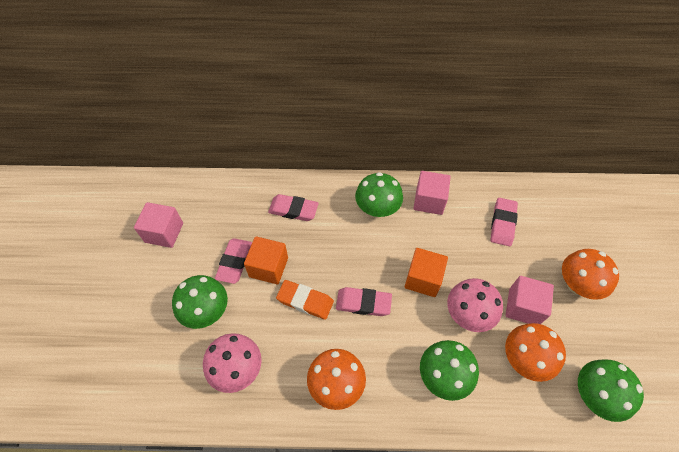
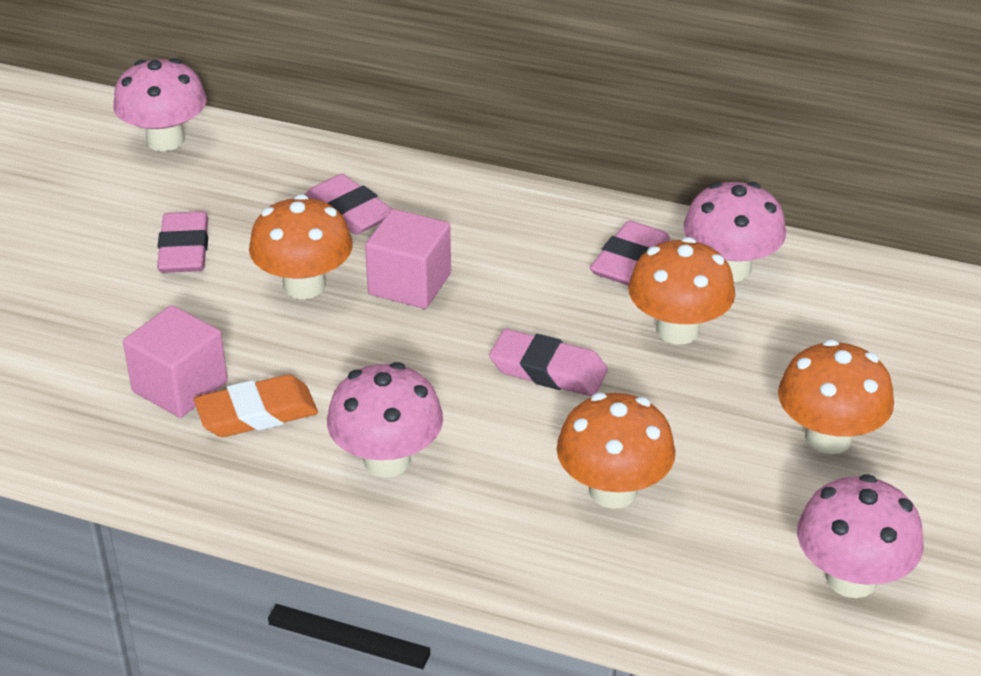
green mushroom: [172,275,228,329] [355,172,403,217] [420,340,479,401] [578,359,644,422] = 4 -> none = 0
orange cube: [244,236,288,284] [405,248,448,297] = 2 -> none = 0
orange mushroom: [307,349,366,410] [505,323,566,382] [562,249,619,300] = 3 -> [249,194,353,299] [557,393,676,509] [628,237,735,345] [778,339,894,454] = 4
pink cube: [134,202,183,248] [413,171,451,215] [505,276,554,324] = 3 -> [123,305,228,418] [365,209,451,309] = 2
pink mushroom: [203,333,261,393] [447,278,503,332] = 2 -> [113,58,207,151] [327,362,443,477] [683,182,786,282] [797,474,924,598] = 4

